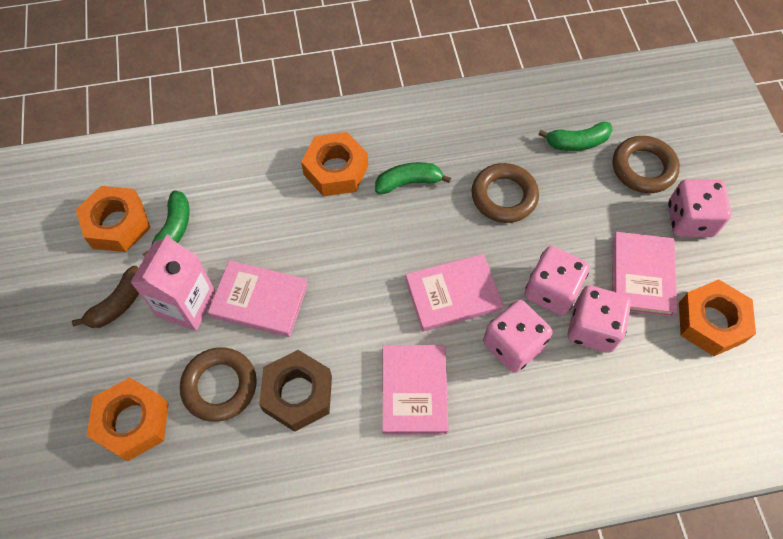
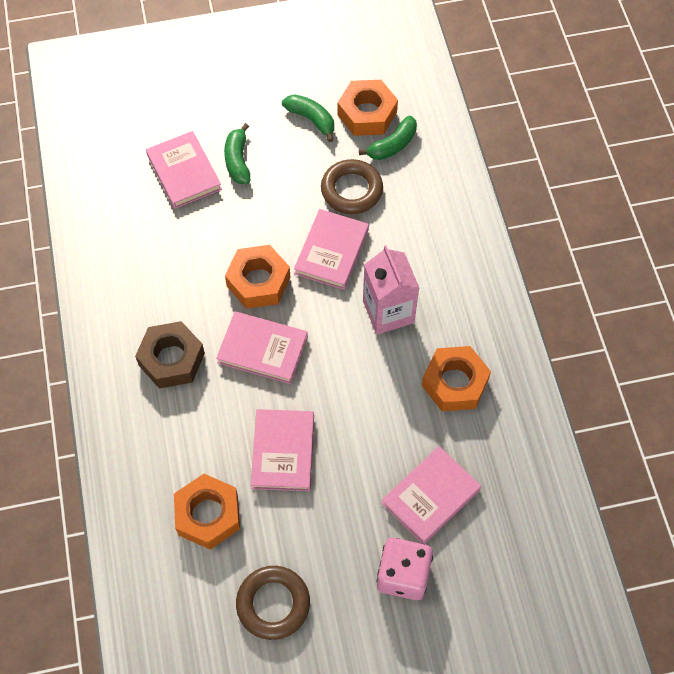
brown banana: [72,266,139,328] = 1 -> none = 0
brown ring: [180,347,257,422] [472,163,539,223] [613,136,680,193] = 3 -> [236,566,310,640] [321,159,383,214] = 2
pink book: [208,260,308,337] [382,345,449,435] [405,254,503,331] [613,232,677,317] = 4 -> [146,131,222,209] [216,311,308,384] [251,409,314,491] [294,209,369,290] [382,446,481,544] = 5
pink dice: [483,300,553,373] [525,246,590,316] [568,285,631,353] [668,179,732,237] = 4 -> [377,538,433,600] = 1

